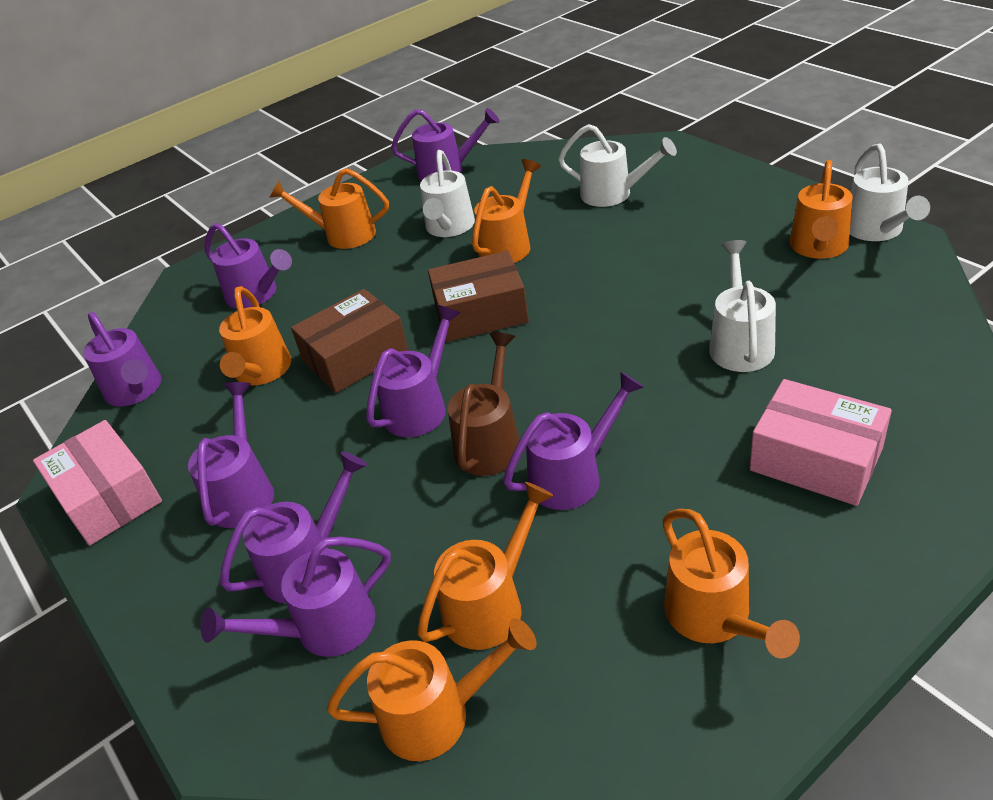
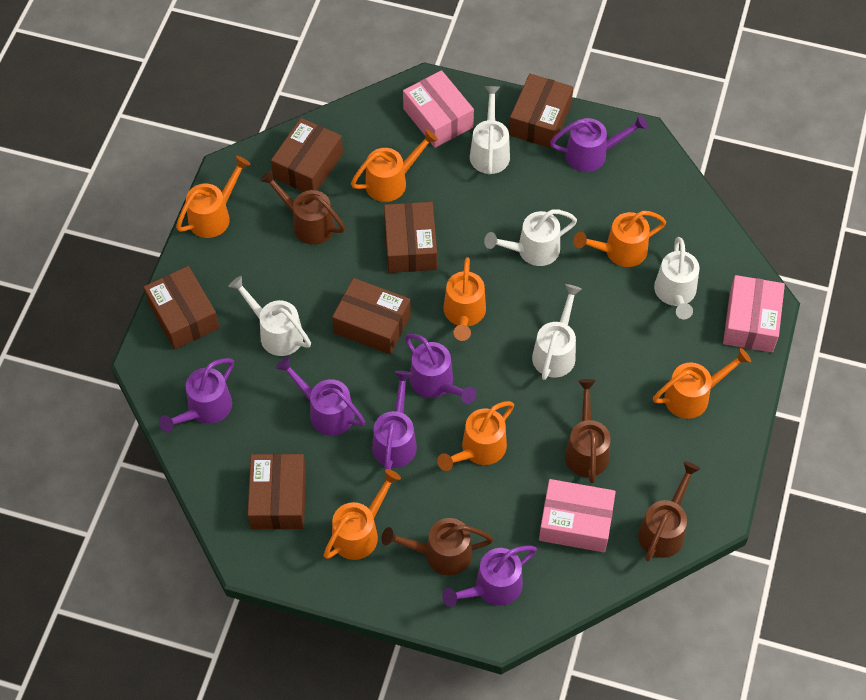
brown box: [291,289,409,393] [428,251,529,342] = 2 -> [144,266,219,349] [248,454,306,529] [271,118,343,192] [332,278,411,355] [384,202,437,273] [509,74,573,149] = 6
brown watering can: [448,332,520,476] = 1 -> [260,170,345,245] [381,518,493,576] [565,379,611,483] [638,461,700,561] = 4
pink box: [33,420,162,545] [750,379,892,506] = 2 -> [403,70,474,148] [539,479,616,552] [723,275,785,352] = 3
purple watering can: [83,312,161,406] [188,382,274,528] [200,537,391,657] [204,223,292,309] [220,451,367,603] [366,305,461,437] [391,108,500,181] [503,371,644,510] = 8 -> [159,358,234,433] [276,356,365,436] [372,371,417,470] [405,334,477,404] [442,546,537,607] [550,115,647,172] = 6
white watering can: [420,150,475,237] [558,124,677,207] [709,240,776,372] [850,144,930,241] = 4 -> [228,276,311,356] [470,86,510,175] [484,209,577,266] [532,284,582,380] [654,237,700,319] = 5

